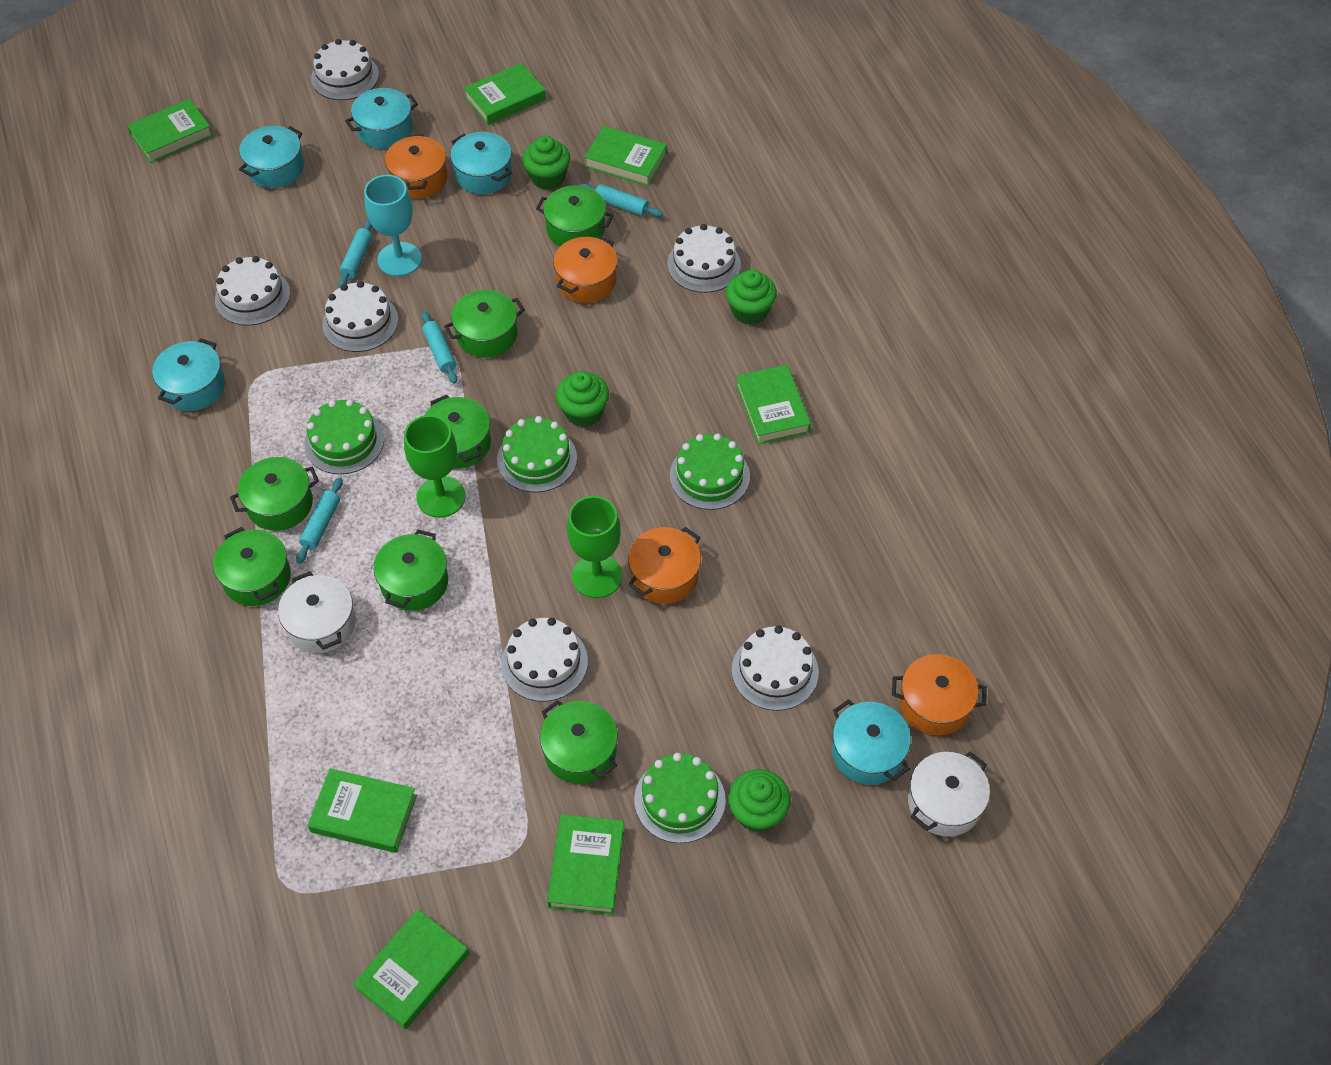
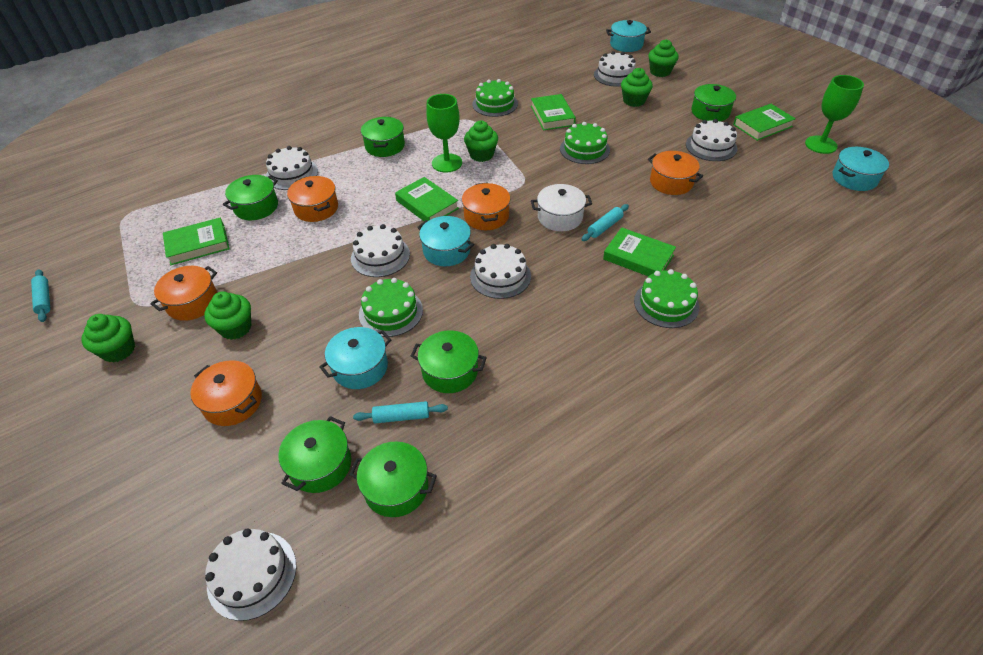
green book: [127,98,213,163] [307,768,417,853] [353,909,469,1030] [464,63,546,125] [547,814,624,915] [584,126,667,186] [736,365,811,444] = 7 -> [163,218,230,265] [395,177,459,221] [531,94,576,130] [603,227,676,276] [733,104,796,141] = 5
green cupcake: [522,136,570,190] [556,371,609,427] [726,270,777,325] [728,769,791,832] = 4 -> [81,314,135,363] [204,292,251,340] [464,121,498,162] [621,68,653,107] [648,39,679,77] = 5
green pot: [213,527,291,606] [230,457,319,531] [373,530,448,611] [425,395,491,469] [444,290,525,358] [536,185,614,246] [540,700,618,784] = 7 -> [223,175,278,220] [278,416,351,493] [349,441,437,517] [361,117,405,157] [411,330,487,393] [691,84,736,121] = 6
orange pot: [385,134,448,199] [553,236,618,303] [628,527,701,604] [892,654,986,735] = 4 -> [150,266,217,321] [190,360,262,426] [287,176,338,222] [462,182,510,230] [648,151,703,195] = 5
turquoise goblet: [364,175,422,276] = 1 -> none = 0
turquoise pot: [152,338,225,411] [239,126,304,188] [345,88,418,149] [450,132,512,194] [832,699,911,785] = 5 -> [319,327,392,389] [417,216,474,266] [606,20,651,52] [833,147,889,191] = 4
turquoise rolling pin: [296,477,343,564] [338,219,373,288] [421,311,458,384] [580,183,663,217] = 4 -> [31,269,50,322] [353,401,448,423] [581,204,629,241] = 3
white pot: [278,571,356,653] [908,751,990,837] = 2 -> [531,184,592,231] = 1

